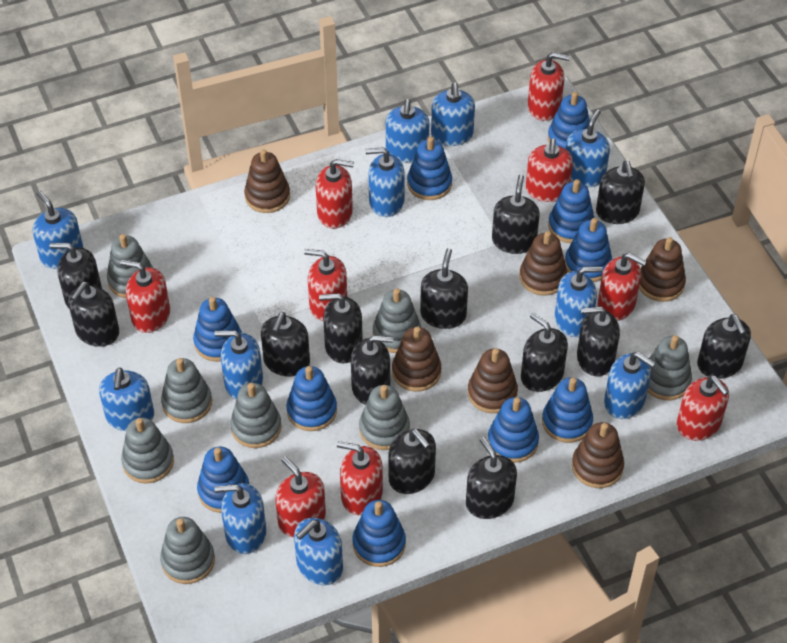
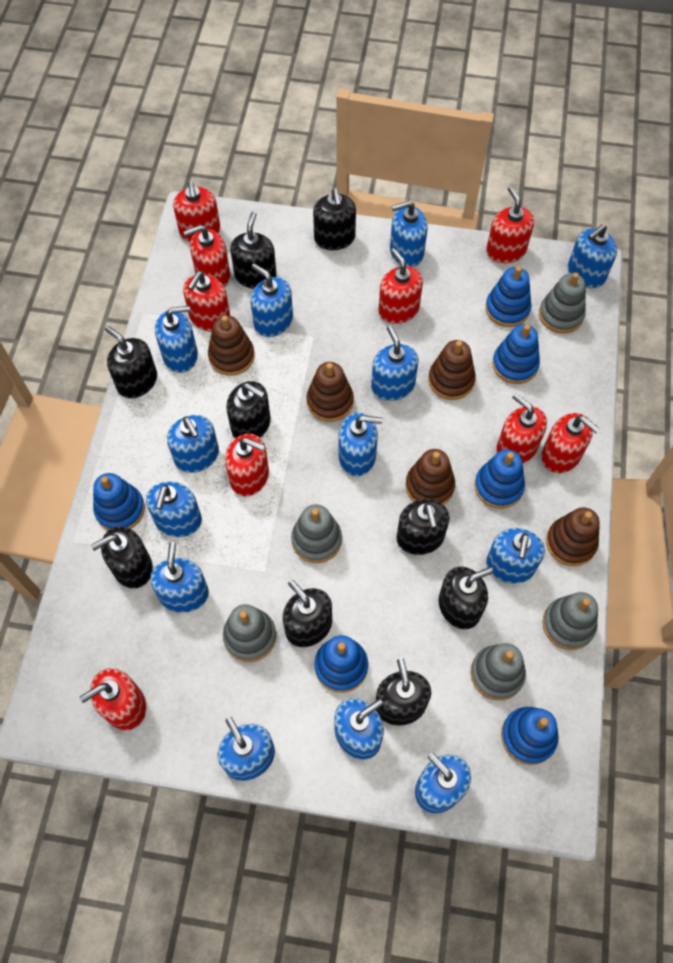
black soap dispenser: [49,243,102,308] [68,282,119,347] [261,312,310,377] [319,293,363,363] [351,335,393,405] [389,429,436,494] [420,248,468,329] [466,437,517,519] [492,174,540,254] [521,313,568,392] [577,306,620,377] [596,160,645,224] [697,314,751,379] = 13 -> [91,526,153,589] [105,326,157,398] [226,381,271,439] [230,211,277,289] [283,580,332,647] [313,188,356,250] [375,658,431,726] [396,499,450,555] [439,567,494,629] = 9
blue soap dispenser: [33,191,83,269] [99,368,154,431] [215,330,263,399] [215,483,266,554] [294,518,343,585] [365,147,405,217] [386,99,429,163] [431,82,475,146] [555,266,603,337] [566,109,610,187] [604,352,655,419] = 11 -> [146,482,202,537] [150,542,209,613] [155,306,198,373] [167,415,219,473] [217,717,275,781] [250,263,293,337] [334,698,384,760] [339,413,382,476] [371,325,418,401] [390,201,428,267] [415,752,471,814] [486,528,545,584] [568,224,617,288] = 13
blue stacking toy: [193,297,242,362] [197,447,249,513] [286,366,337,431] [352,500,406,567] [407,137,452,200] [487,397,539,463] [542,377,593,443] [548,92,590,149] [548,179,594,243] [565,218,612,282] = 10 -> [93,473,145,530] [314,635,368,693] [475,449,525,509] [485,266,531,327] [492,324,540,384] [501,707,558,765] = 6
brown stacking toy: [244,149,290,213] [392,327,441,392] [468,348,518,413] [519,231,567,296] [572,422,624,488] [639,237,686,302] = 6 -> [208,315,254,376] [306,362,354,422] [405,449,455,505] [428,340,476,400] [546,507,600,566] = 5
grey stacking toy: [107,234,153,298] [121,418,174,484] [160,517,215,584] [161,358,212,423] [230,383,282,448] [359,385,410,450] [373,288,421,353] [647,335,692,400] = 8 -> [223,604,276,662] [291,504,342,563] [470,643,526,701] [539,273,586,334] [542,592,598,650] = 5

